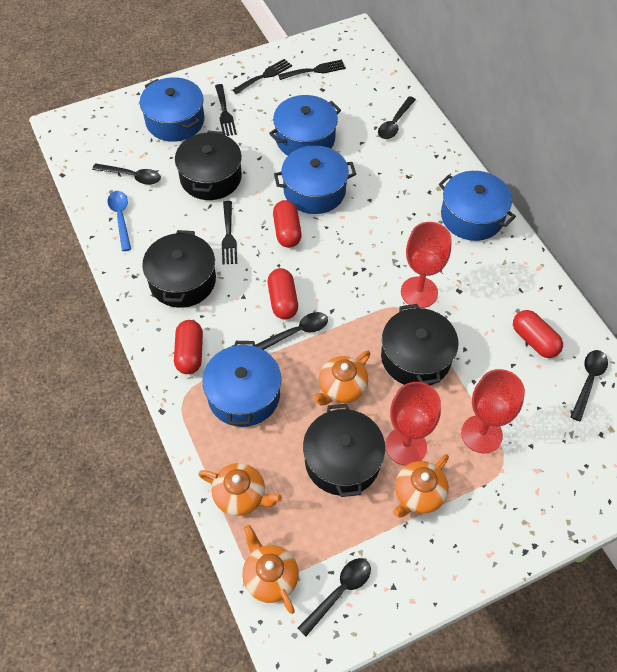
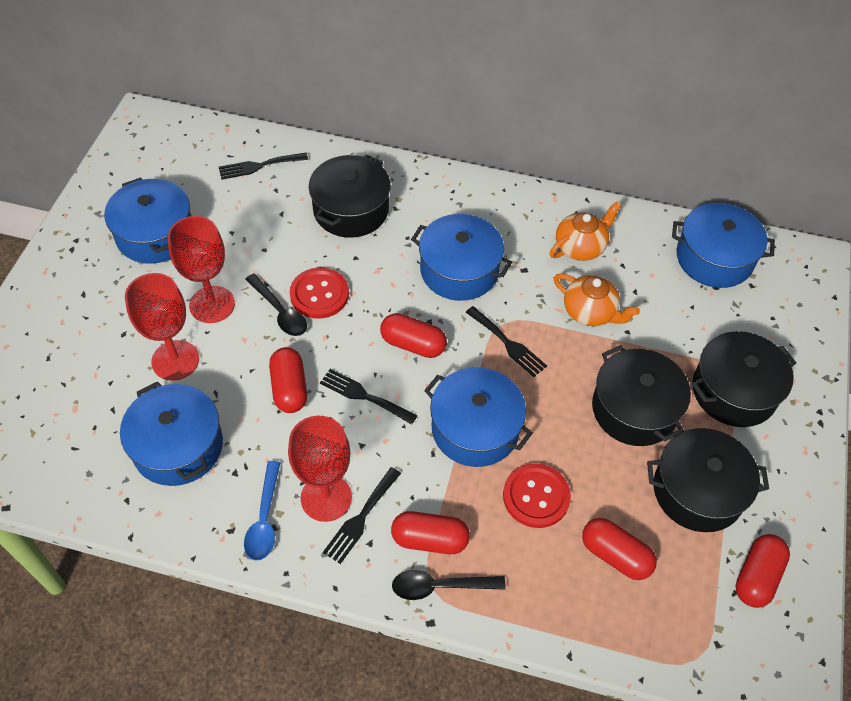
black spoon: [92,163,161,185] [255,312,328,350] [297,558,371,637] [378,96,416,139] [571,350,608,421] = 5 -> [245,273,307,336] [392,570,506,600] = 2
orange teapot: [198,463,282,516] [242,525,299,614] [313,350,371,406] [393,454,449,518] = 4 -> [550,202,621,261] [553,274,640,326] = 2
red button: none = 0 -> [290,268,349,318] [503,463,571,528] = 2
red capsule: [174,320,203,374] [268,268,298,320] [273,200,302,248] [513,310,563,358] = 4 -> [269,347,307,413] [380,313,447,358] [391,511,470,554] [582,518,657,580] [736,534,790,608] = 5

